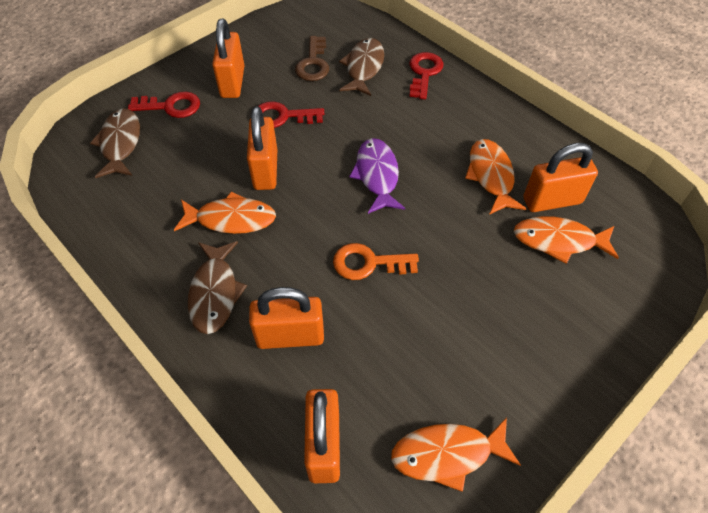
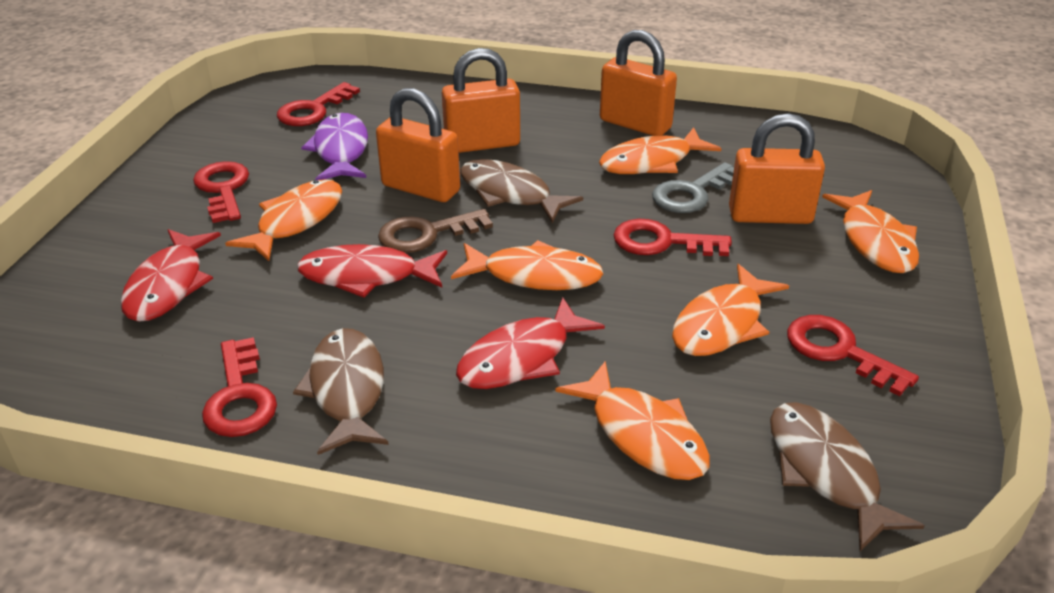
grey key: none = 0 -> [652,162,734,213] = 1
orange fish: [174,191,276,234] [391,418,521,492] [465,139,526,215] [514,216,619,264] = 4 -> [225,179,342,261] [451,240,604,290] [555,361,710,480] [599,127,722,174] [672,264,789,356] [822,190,919,273] = 6
orange key: [333,243,419,280] = 1 -> none = 0
orange padlock: [212,19,245,98] [247,106,277,190] [249,287,324,349] [304,389,340,483] [523,143,598,212] = 5 -> [376,88,460,202] [442,48,520,153] [600,30,677,136] [729,113,825,224] = 4
red fish: none = 0 -> [121,229,221,322] [297,244,447,298] [456,297,605,389] = 3
red key: [128,92,200,118] [258,101,324,128] [409,52,444,99] = 3 -> [193,161,249,223] [202,337,277,437] [277,82,360,126] [614,219,732,256] [787,315,919,396] = 5

